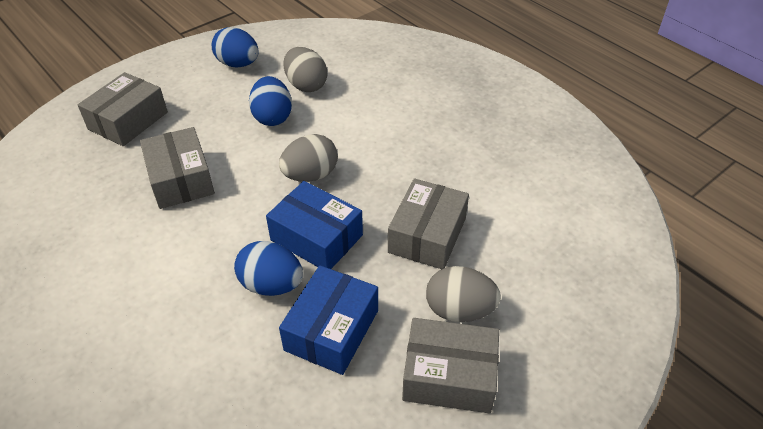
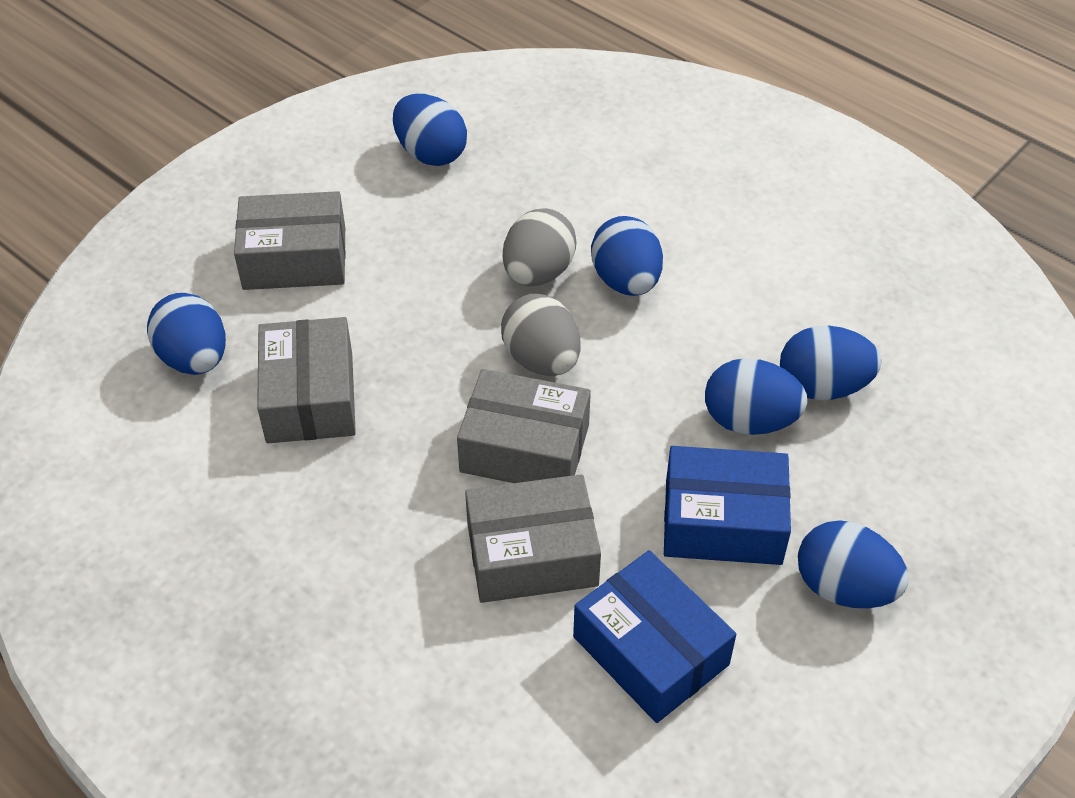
blue egg: [212,27,259,67] [234,241,303,296] [249,76,292,126] = 3 -> [147,293,226,375] [393,94,467,166] [591,216,663,296] [705,358,808,435] [780,326,881,400] [798,520,909,608] = 6
grey egg: [279,134,338,182] [284,47,327,92] [426,266,501,322] = 3 -> [501,294,580,376] [503,208,576,286] = 2

